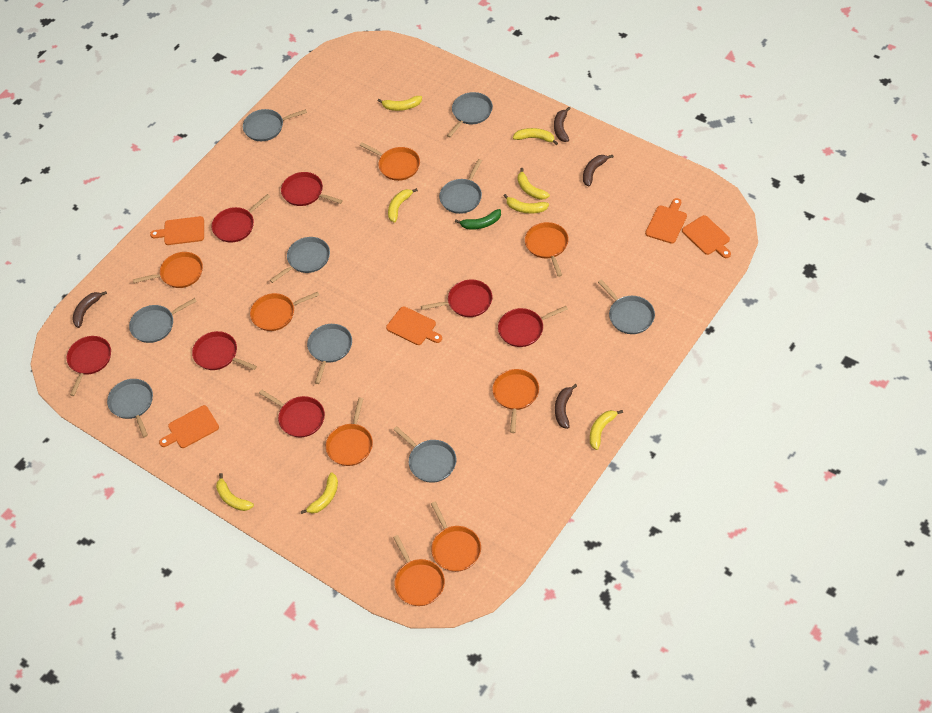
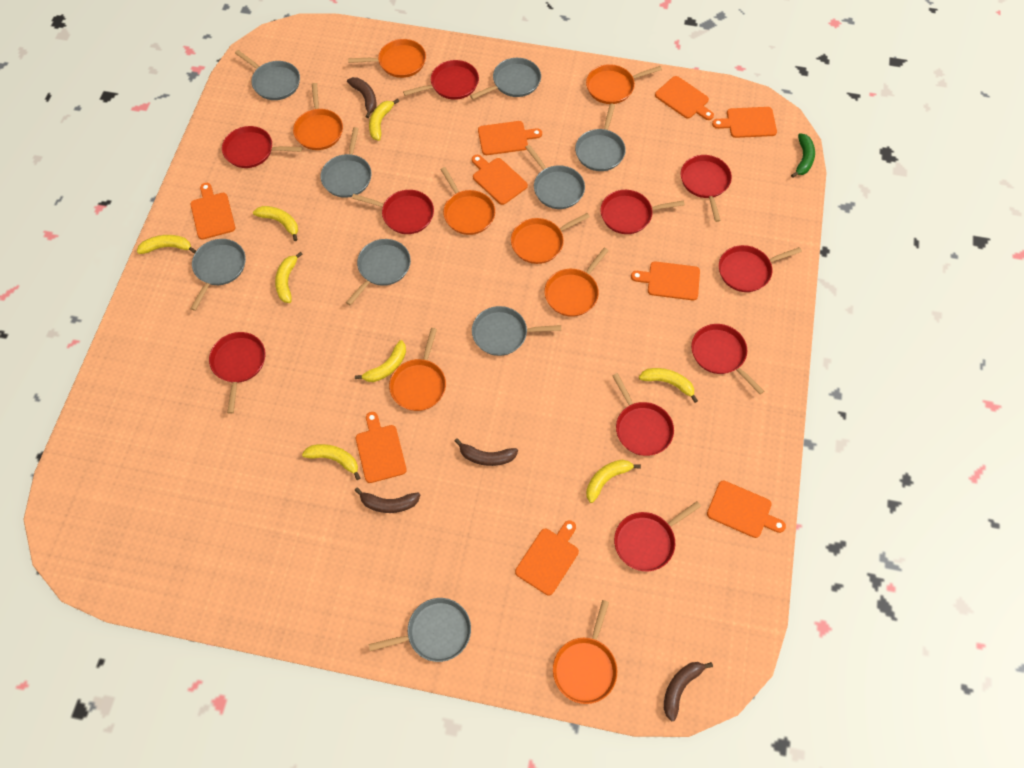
orange cutting board: [150,216,204,245] [159,405,219,448] [386,307,442,345] [645,198,687,244] [682,215,731,258] = 5 -> [190,183,235,240] [356,412,407,483] [472,155,528,205] [478,121,542,155] [515,520,579,595] [631,261,700,300] [655,76,714,120] [707,481,786,538] [712,107,777,138] = 9
red pan: [67,336,111,396] [192,331,257,370] [211,194,270,242] [259,390,325,438] [281,172,343,206] [421,279,492,317] [498,306,568,347] = 7 -> [209,332,265,414] [222,126,302,168] [352,190,434,234] [403,60,479,100] [600,190,685,234] [612,373,674,456] [614,501,701,571] [681,155,732,222] [691,324,764,394] [719,245,802,292] = 10

